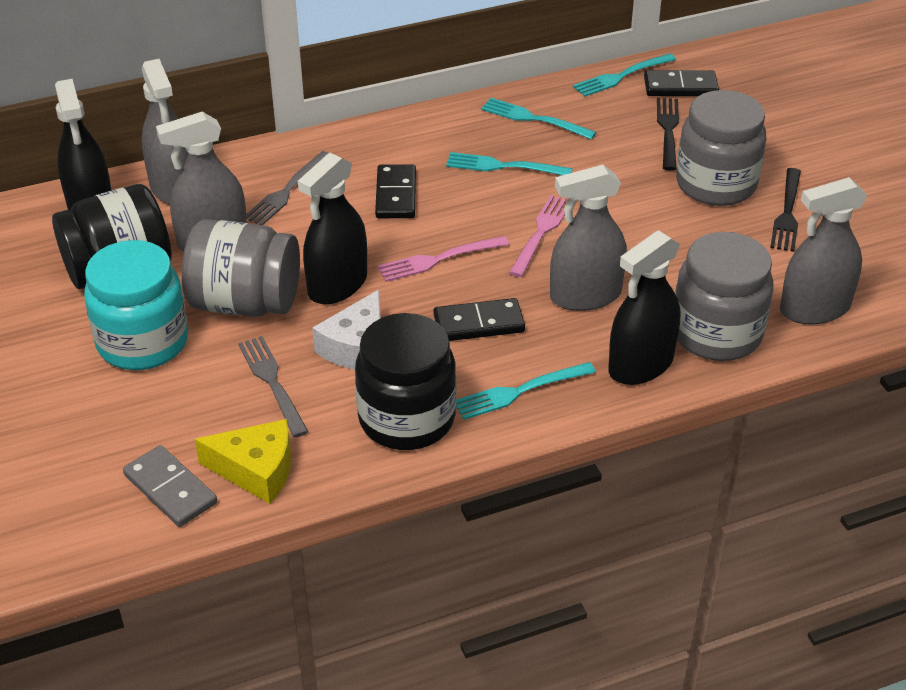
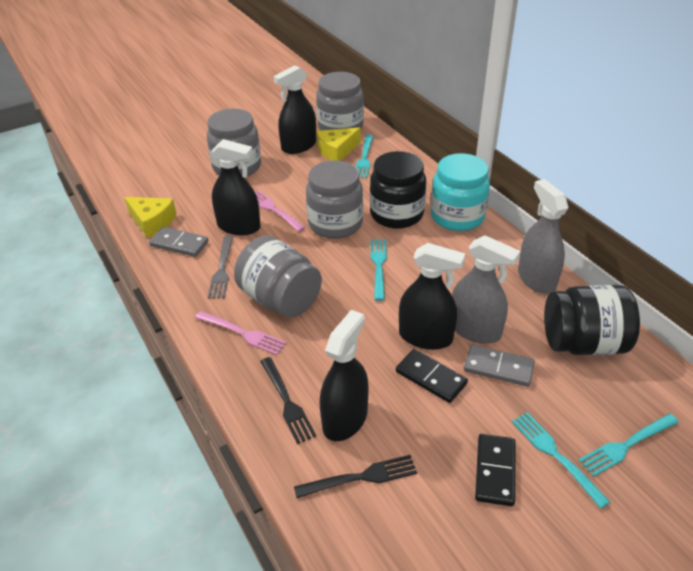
black domino: [375,164,416,218] [433,298,525,341] [644,70,719,96] = 3 -> [396,349,468,403] [475,434,515,506] = 2
black spray bottle: [55,79,111,211] [298,153,367,304] [608,230,680,385] = 3 -> [212,139,261,235] [273,65,316,154] [320,310,369,441] [399,243,465,350] = 4
grey domino: [123,445,217,527] = 1 -> [149,227,209,257] [464,345,535,387] = 2
grey fork: [238,336,309,438] [246,151,328,225] = 2 -> [208,235,233,298] = 1
grey jar: [182,219,300,317] [675,232,773,361] [676,90,766,206] = 3 -> [207,109,261,176] [234,236,322,317] [306,160,363,239] [316,72,364,130] = 4
grey spray bottle: [142,59,187,205] [156,112,247,252] [550,165,627,311] [780,177,867,325] = 4 -> [452,235,520,344] [518,179,568,294] = 2
white cheese: [312,290,380,370] = 1 -> none = 0
yellow cheese: [195,419,291,504] = 1 -> [124,197,177,238] [317,127,361,161] = 2

